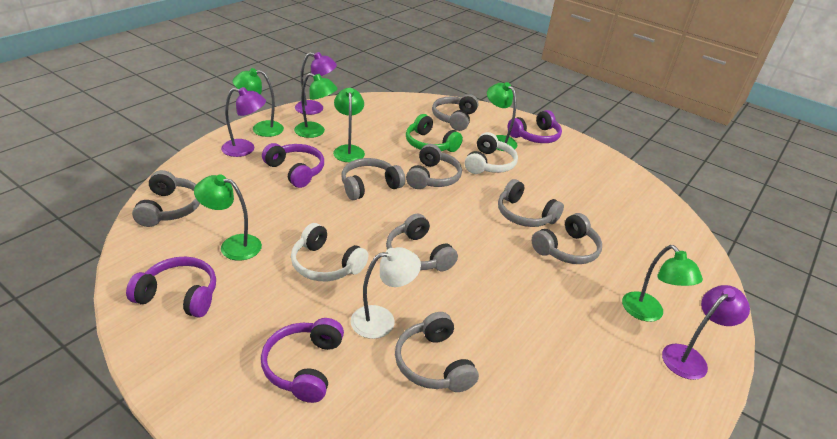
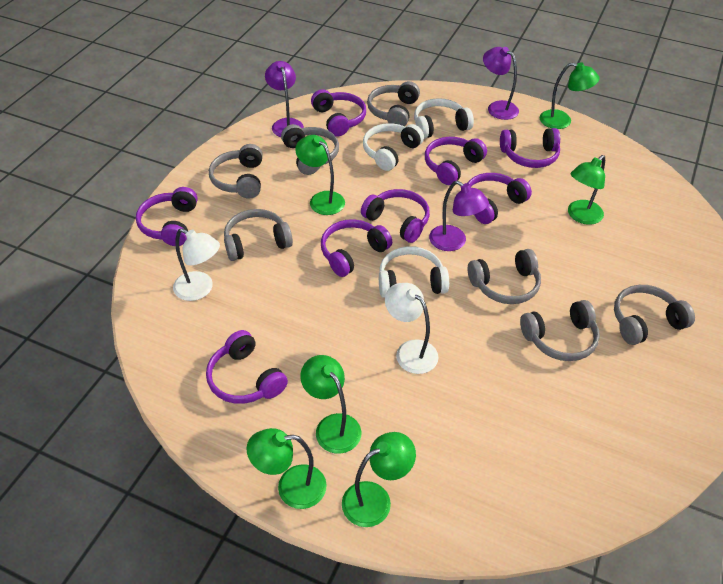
green headphones: [406,114,463,152] = 1 -> none = 0
grey headphones: [132,170,200,227] [341,158,405,200] [386,214,458,271] [395,312,479,392] [406,144,462,189] [432,94,479,131] [498,179,564,227] [532,213,602,264] = 8 -> [209,144,263,199] [224,209,293,261] [281,124,339,175] [367,81,420,126] [468,249,541,304] [520,300,600,361] [614,285,695,345] = 7
purple headphones: [126,257,216,318] [261,318,344,403] [262,143,324,188] [507,110,562,143] = 4 -> [136,187,198,246] [206,330,288,404] [311,89,366,137] [321,219,392,277] [361,189,430,243] [425,137,487,185] [468,173,532,224] [500,128,560,168] = 8
white headphones: [291,223,368,281] [465,132,518,174] = 2 -> [363,123,424,171] [379,246,449,298] [414,98,474,139] = 3
white lamp: [351,247,421,339] = 1 -> [173,228,220,301] [385,283,439,374] = 2

